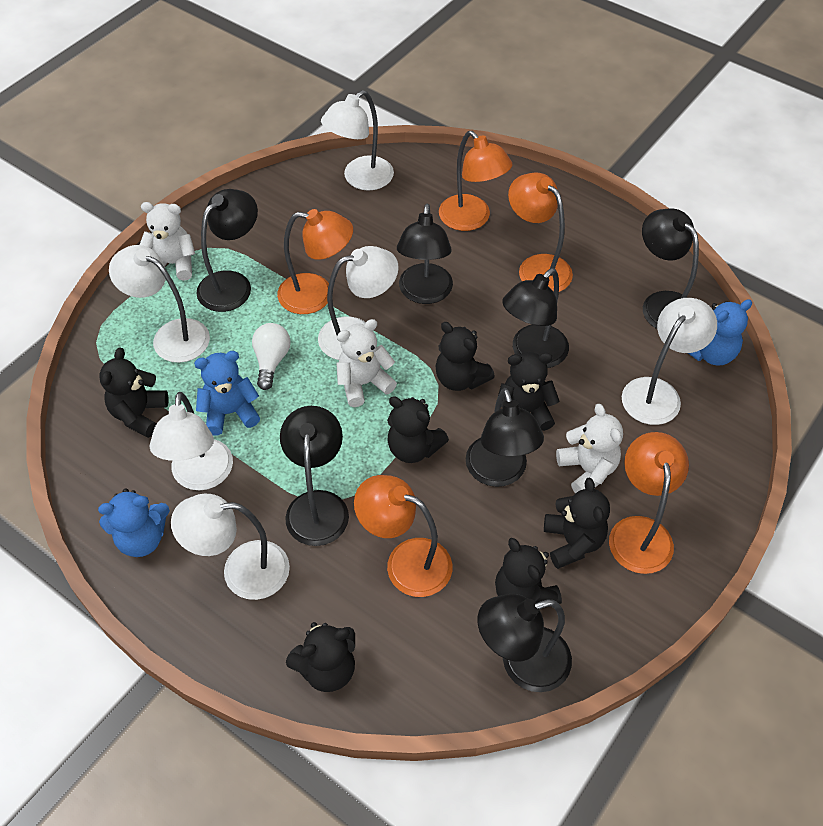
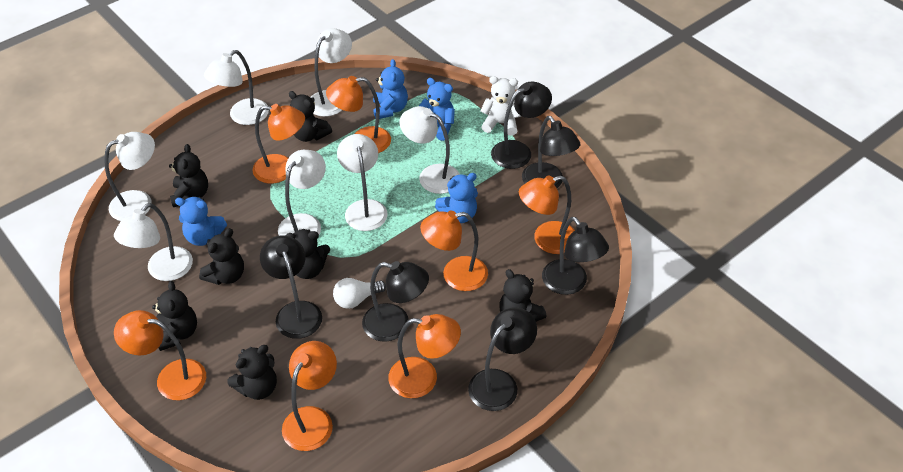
black lamp: [196,189,258,312] [280,406,349,546] [397,203,453,304] [466,388,544,487] [477,594,572,692] [502,268,569,368] [642,208,699,329] = 7 -> [260,235,322,339] [362,261,429,342] [468,307,537,411] [491,82,552,169] [522,116,580,188] [542,217,609,295] = 6
blue teddy bear: [98,488,170,557] [194,351,260,436] [688,299,753,366] = 3 -> [175,197,227,246] [373,59,408,119] [419,78,455,141] [435,173,478,223] = 4
orange lamp: [277,209,353,314] [354,475,452,597] [439,131,513,231] [508,172,573,292] [609,432,689,574] = 5 -> [114,310,206,400] [252,104,305,184] [282,341,337,451] [326,76,391,153] [388,314,461,398] [420,210,488,291] [519,176,575,254] = 7
white lamp: [109,245,210,363] [150,392,233,490] [171,493,290,600] [318,246,399,360] [321,90,394,191] [622,298,717,425] = 6 -> [104,132,155,221] [114,203,193,281] [204,50,269,125] [278,150,326,236] [310,28,352,117] [337,134,387,231] [400,106,460,194] = 7
white teddy bear: [140,202,195,281] [336,319,397,407] [556,404,623,493] = 3 -> [480,76,521,136] = 1

